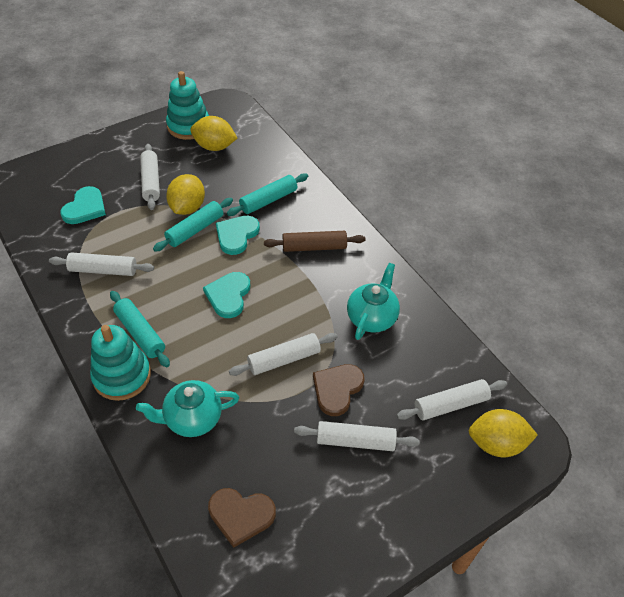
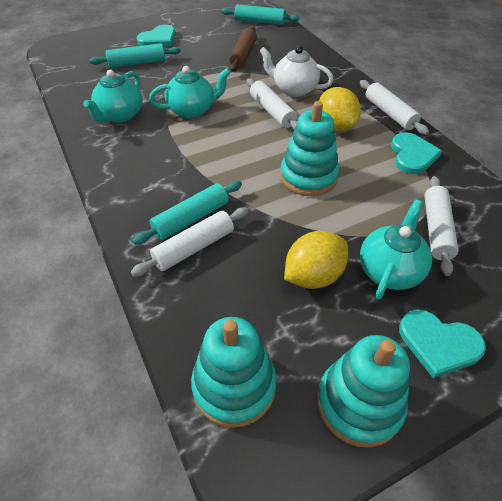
brown heart: [208,488,276,548] [313,364,365,416] = 2 -> none = 0
turquoise stacking toy: [90,325,151,401] [166,71,209,140] = 2 -> [191,317,277,428] [280,101,339,196] [317,335,410,448] = 3
turquoise teapot: [136,380,239,437] [347,263,400,340] = 2 -> [83,70,142,123] [149,66,230,118] [360,199,432,300] = 3
white rolling pin: [49,252,154,276] [140,144,160,210] [229,333,337,376] [294,421,420,451] [397,379,507,420] = 5 -> [131,207,249,277] [247,78,297,130] [360,80,429,135] [424,176,459,276] = 4
white teapot: none = 0 -> [259,46,334,97] = 1
yellow lemon: [166,174,205,215] [190,116,237,151] [469,409,538,457] = 3 -> [284,231,348,289] [319,87,361,131] = 2

